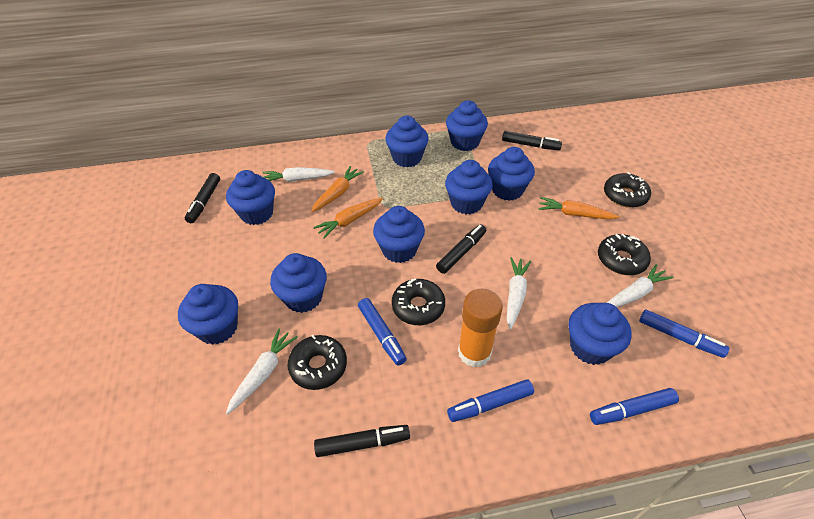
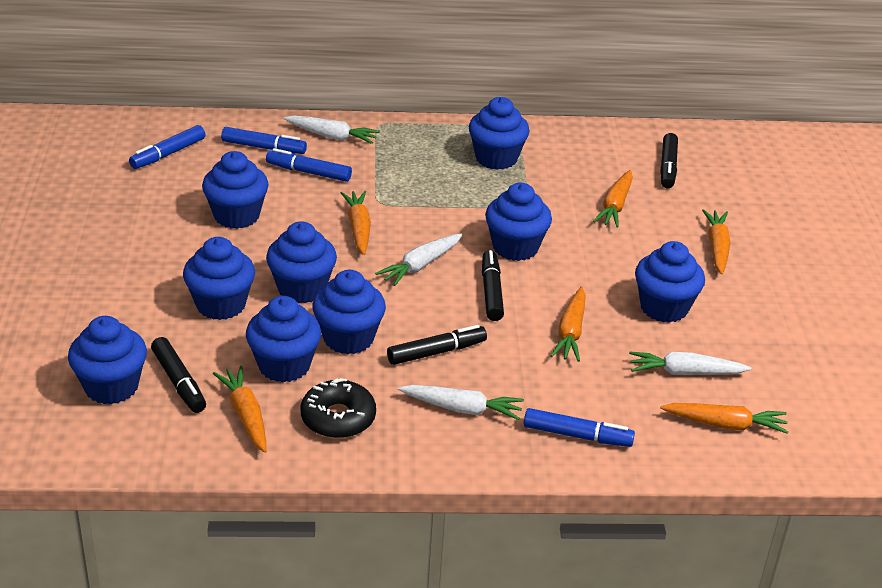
black donut: [287,335,347,390] [392,279,445,325] [598,234,651,275] [604,172,651,208] = 4 -> [301,378,376,438] = 1
orange carrot: [311,166,364,212] [313,198,383,239] [539,197,620,219] = 3 -> [213,366,267,453] [341,191,371,255] [551,287,586,362] [593,170,633,228] [660,403,789,434] [702,209,731,274] = 6
orange glue stick: [458,289,503,367] = 1 -> none = 0

